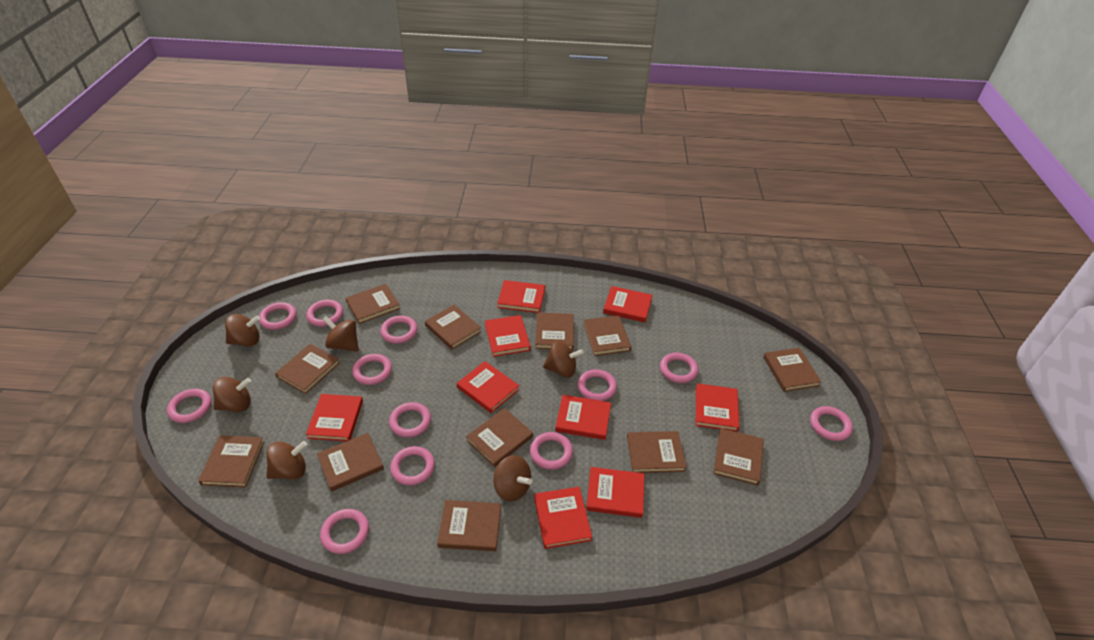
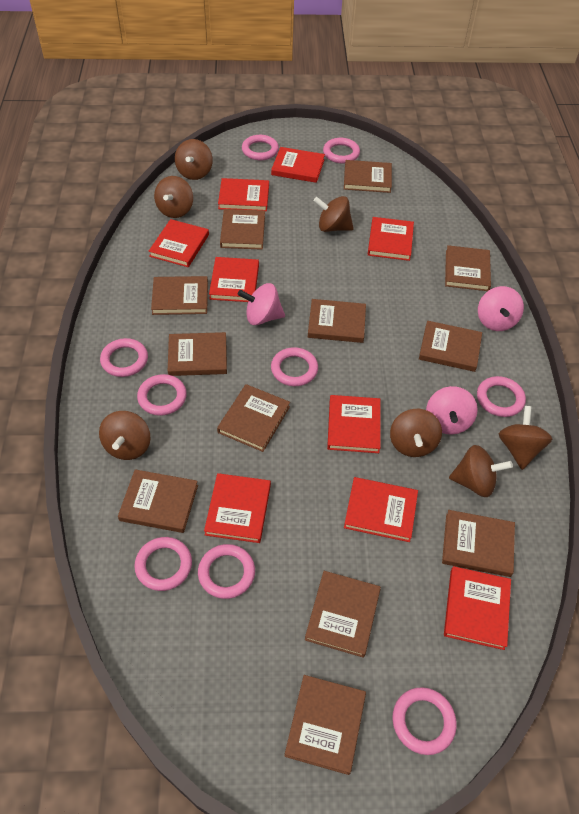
brown spinning top: [213,377,251,412] [225,314,260,346] [266,441,307,479] [323,316,359,352] [493,455,532,502] [543,341,584,378] = 6 -> [99,411,151,460] [154,176,193,218] [175,139,213,180] [314,196,354,232] [390,409,442,457] [449,445,513,497] [499,406,552,470] = 7
pink ring: [167,389,211,423] [259,302,297,330] [306,300,343,327] [320,509,369,554] [352,354,392,385] [380,316,418,344] [389,402,431,438] [390,446,435,486] [530,432,573,470] [578,369,617,401] [660,353,698,383] [810,406,853,441] = 12 -> [100,338,148,377] [134,537,192,591] [137,374,187,416] [198,544,255,599] [242,135,279,160] [271,347,318,386] [323,138,360,163] [392,687,457,755] [477,376,526,417] = 9
pink spinning top: none = 0 -> [238,283,285,325] [426,386,478,434] [478,286,524,331] = 3

